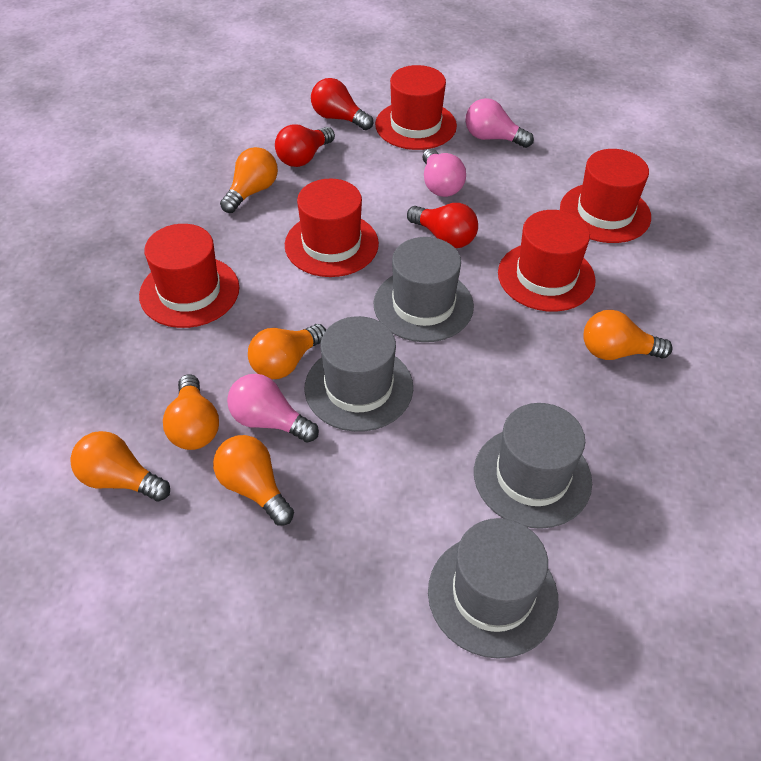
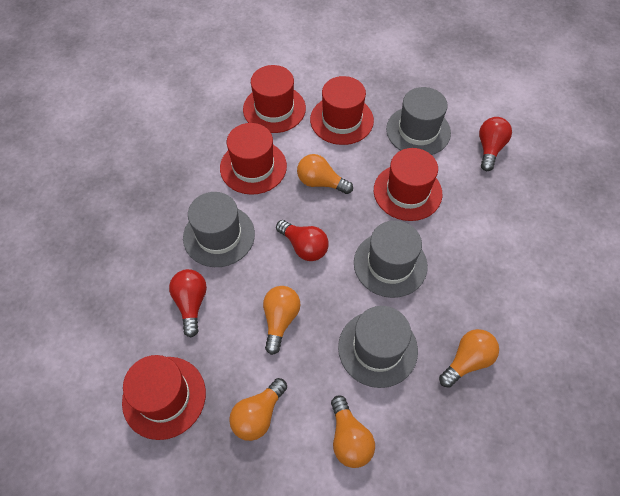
orange light bulb: [70,431,170,501] [163,374,219,450] [213,435,294,526] [220,147,278,213] [248,324,326,379] [583,310,673,360] = 6 -> [229,378,287,441] [263,286,300,355] [297,154,353,194] [331,395,375,468] [439,329,499,388] = 5
pink light bulb: [227,374,319,443] [422,149,466,197] [465,98,534,148] = 3 -> none = 0

